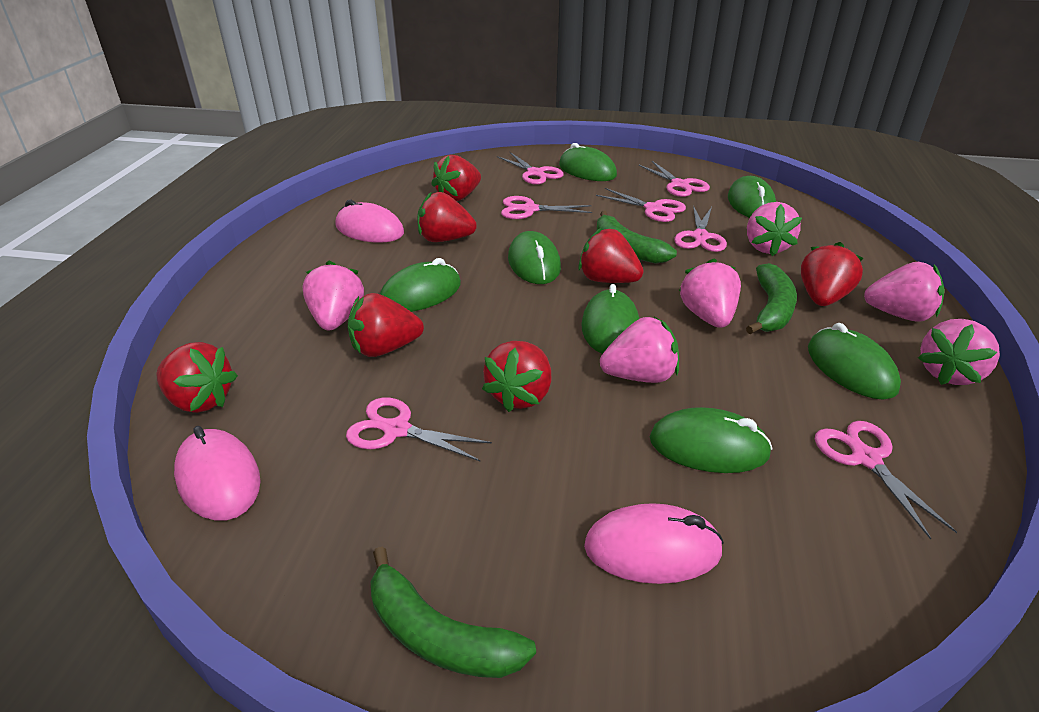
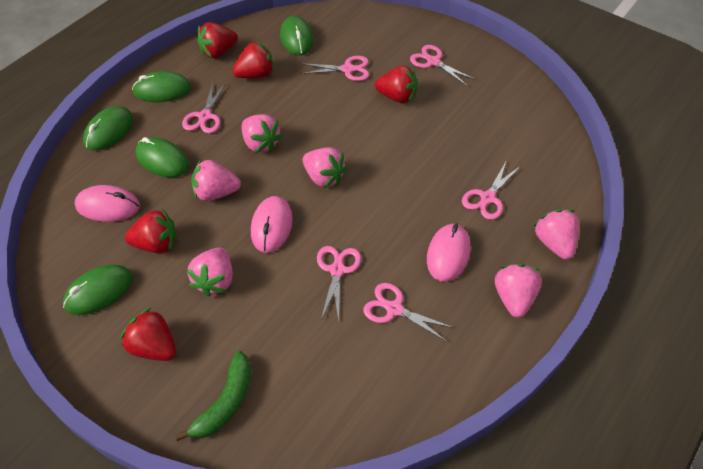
green banana: [370,547,536,678] [597,211,677,264] [746,263,797,334] = 3 -> [175,351,251,441] = 1
green mouse: [380,258,461,312] [508,231,561,284] [559,143,617,181] [581,284,639,354] [650,407,772,473] [728,176,776,218] [808,323,901,400] = 7 -> [63,265,133,315] [83,106,134,151] [132,71,191,102] [135,137,189,177] [280,16,314,56] = 5
pink scissors: [346,397,492,462] [497,152,564,185] [501,196,592,219] [596,188,686,222] [639,161,710,197] [674,206,727,252] [815,421,957,540] = 7 -> [182,83,226,133] [300,56,369,81] [317,246,361,321] [363,283,454,342] [410,45,475,86] [462,160,519,220] = 6
red strawberry: [156,342,238,413] [348,293,424,357] [417,192,477,242] [431,155,481,201] [482,341,552,412] [578,228,644,283] [801,242,864,306] = 7 -> [121,308,176,361] [125,209,177,253] [197,22,238,58] [232,41,274,78] [375,66,417,103] = 5

